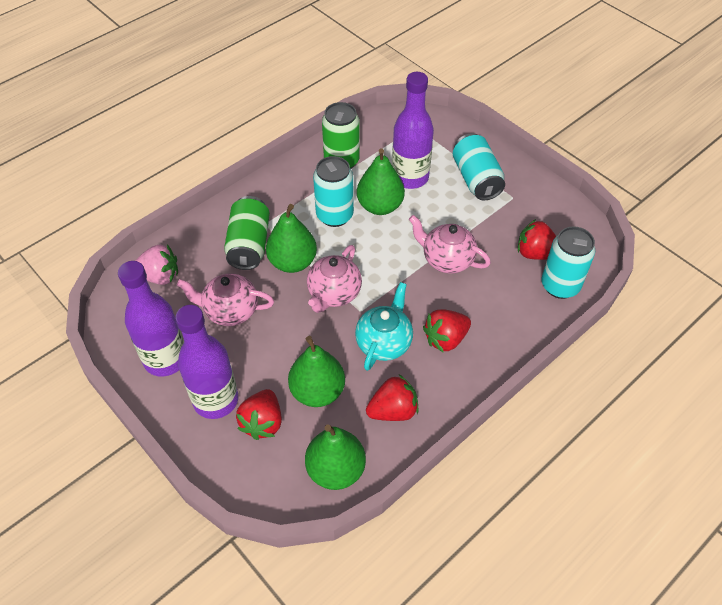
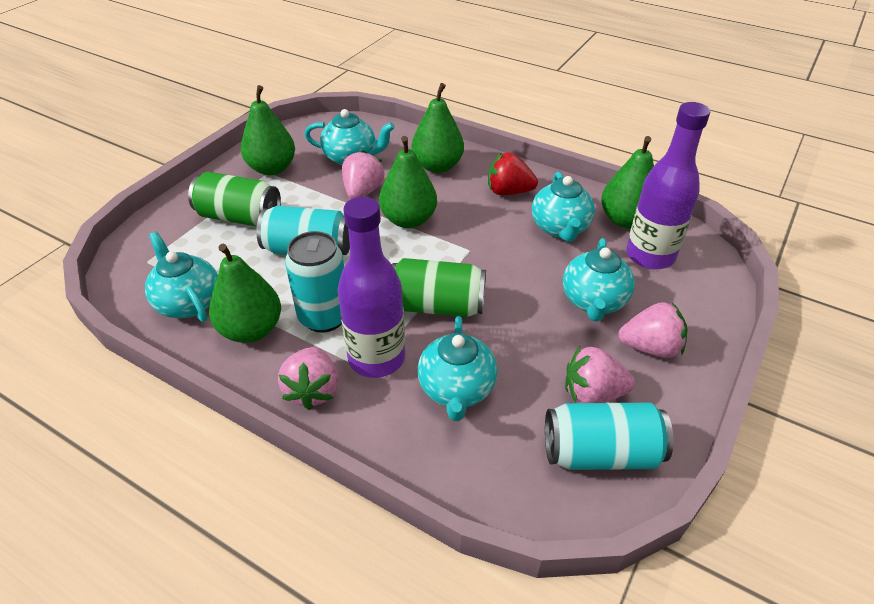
green pear: [266,204,317,273] [288,336,345,407] [305,424,366,490] [357,148,405,215] = 4 -> [209,244,281,343] [241,85,295,175] [379,136,437,228] [411,83,464,173] [601,136,654,229] = 5
pink strawberry: [135,245,178,285] = 1 -> [278,347,339,410] [342,150,384,199] [565,347,635,403] [618,302,687,358] = 4
pink teapot: [177,274,274,326] [307,245,362,313] [409,215,491,274] = 3 -> none = 0
purple bottle: [118,261,184,377] [175,305,238,419] [392,72,434,189] = 3 -> [337,197,405,378] [626,102,710,269] = 2
red strawberry: [236,389,282,440] [366,375,419,421] [423,309,471,353] [518,219,556,260] = 4 -> [488,152,538,195] = 1
turquoise teapot: [355,282,413,371] = 1 -> [145,232,218,322] [305,109,395,165] [417,316,497,421] [532,172,595,242] [563,238,635,322] = 5

